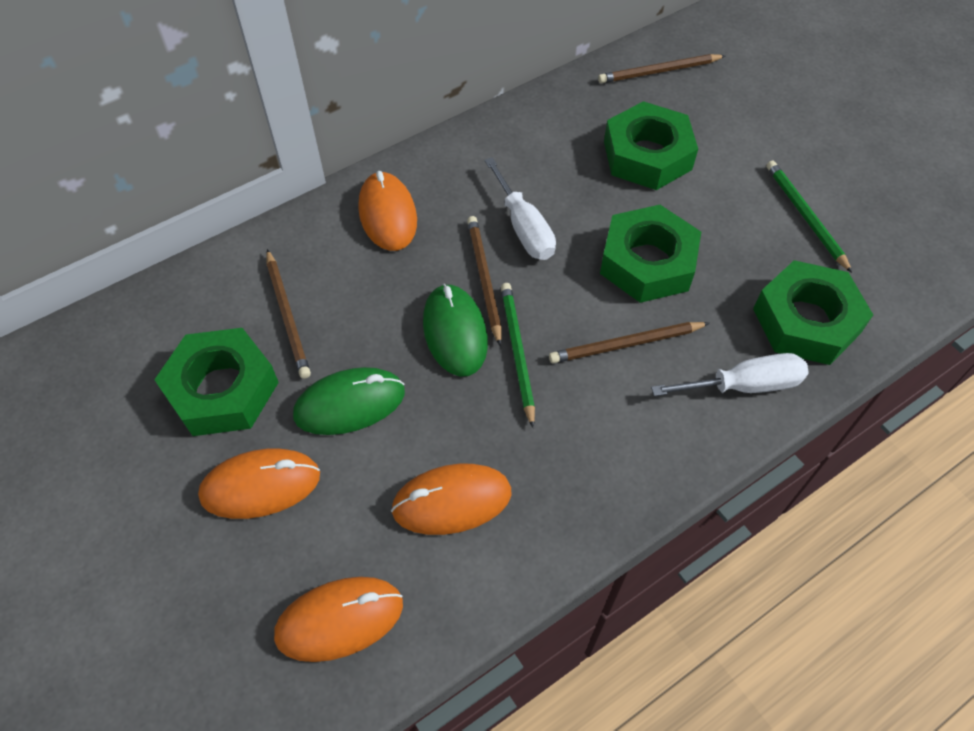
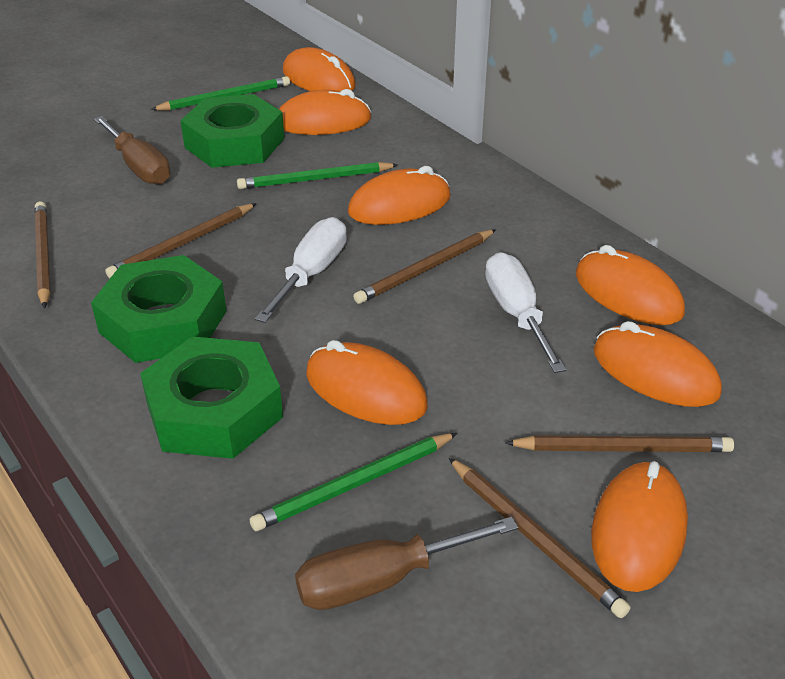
brown pencil: [266,249,311,379] [467,216,502,346] [549,322,710,363] [598,54,725,83] = 4 -> [35,201,51,308] [105,203,257,278] [353,229,496,304] [449,458,630,618] [505,435,734,452] = 5
brown screwdriver: none = 0 -> [94,116,170,185] [295,517,518,610] = 2
green mouse: [293,367,405,435] [423,284,488,376] = 2 -> none = 0
green nut: [154,328,279,436] [600,205,701,303] [604,101,698,190] [753,260,873,365] = 4 -> [91,255,227,363] [140,336,283,459] [181,94,284,168] = 3
green pencil: [501,283,535,428] [766,160,852,273] = 2 -> [151,76,290,110] [237,162,398,189] [250,433,457,531] = 3
orange mouse: [198,449,320,519] [274,577,403,662] [358,171,417,251] [391,464,511,535] = 4 -> [279,89,371,135] [283,47,356,91] [306,340,428,425] [348,166,451,225] [576,245,685,325] [591,461,688,592] [594,321,722,407] = 7

